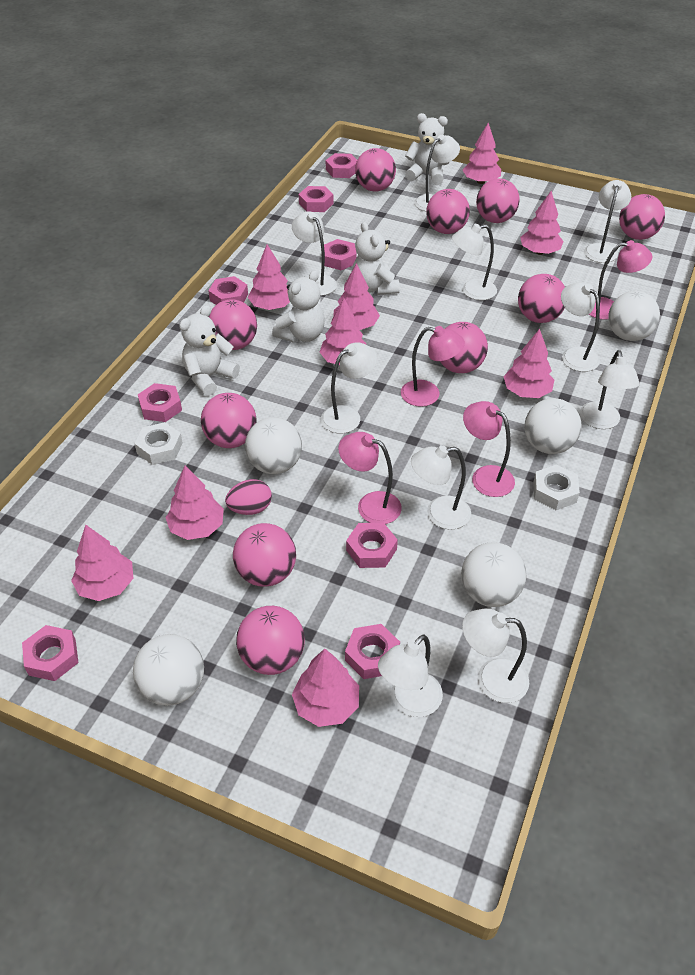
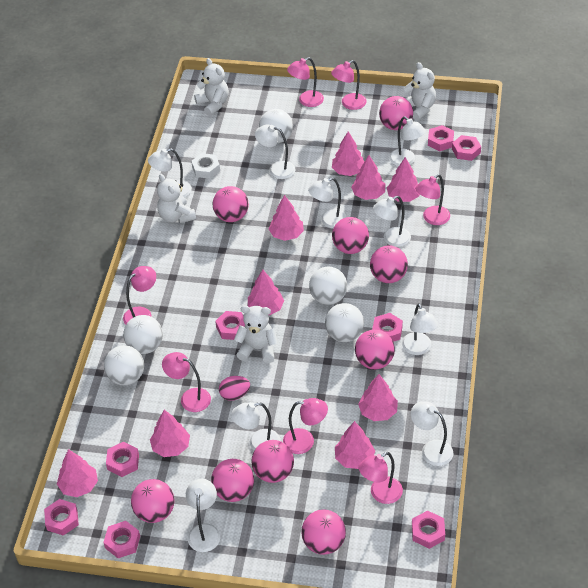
pink ball: [201,393,257,448] [209,299,257,350] [233,523,296,587] [236,606,305,675] [355,148,396,192] [426,189,470,234] [440,322,488,373] [476,178,520,223] [518,274,565,323] [619,194,665,240] = 10 -> [131,479,175,523] [211,459,254,502] [212,186,249,222] [251,440,294,483] [301,509,346,555] [332,217,369,254] [355,330,395,369] [370,245,408,283] [379,96,413,130] = 9
pink lamp: [338,432,402,524] [401,326,465,407] [463,401,515,497] [589,240,652,320] = 4 -> [123,266,156,325] [162,352,211,412] [283,398,328,454] [287,57,324,107] [331,60,366,110] [358,452,403,504] [415,174,450,225] = 7
white lamp: [292,211,337,296] [321,342,377,433] [378,634,443,717] [411,445,471,529] [414,135,460,211] [452,224,497,300] [462,609,529,703] [561,282,600,372] [580,350,640,429] [584,180,631,263] = 10 -> [148,148,192,198] [186,479,220,552] [231,402,281,450] [255,125,295,179] [308,178,348,229] [373,196,411,247] [389,116,426,166] [402,303,438,355] [411,402,454,466] = 9
white nut: [134,422,183,465] [533,464,580,510] = 2 -> [191,153,220,179] = 1

